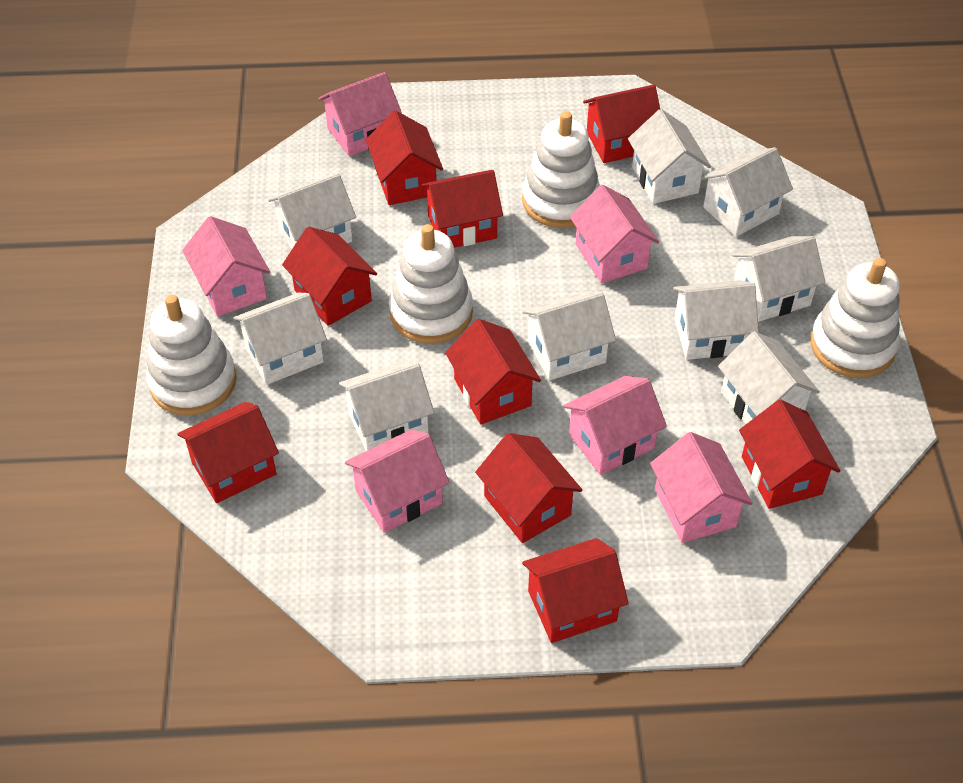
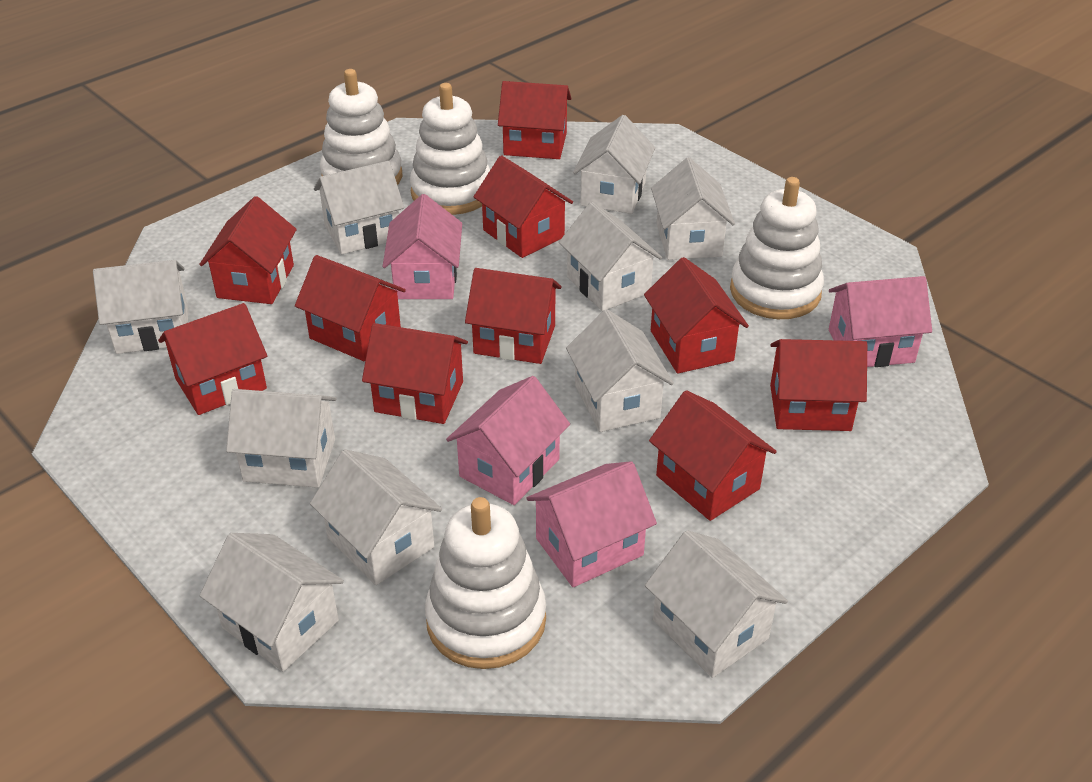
pink house: [182,216,270,317] [318,72,402,156] [345,429,450,533] [563,376,667,475] [570,185,659,283] [650,432,752,543] = 6 -> [383,194,462,299] [446,376,570,505] [526,461,657,587] [829,276,932,367] = 4
red house: [177,402,279,503] [282,227,377,326] [366,111,443,205] [422,170,503,248] [445,319,541,424] [475,433,582,543] [522,538,629,643] [583,85,660,163] [739,399,840,509] = 9 -> [158,303,267,415] [199,196,297,304] [295,255,406,361] [362,323,468,424] [465,268,562,364] [474,155,573,258] [498,81,572,159] [644,257,749,374] [649,390,777,521] [770,339,867,431] = 10
white house: [233,293,327,385] [268,174,356,249] [339,360,434,451] [522,291,616,380] [628,109,711,204] [673,280,759,360] [701,147,793,237] [718,331,820,424] [732,236,825,322] = 9 -> [93,260,188,354] [200,533,344,671] [226,389,336,488] [310,449,442,585] [314,161,404,254] [559,202,662,311] [566,309,674,432] [573,115,655,214] [645,530,788,678] [651,157,735,260] = 10

